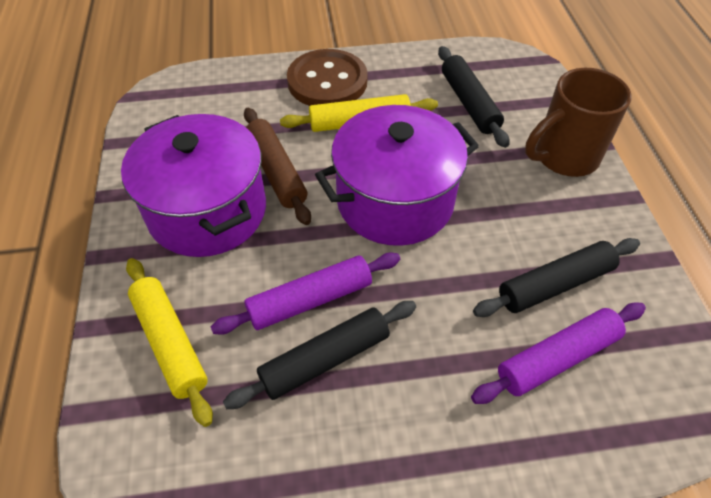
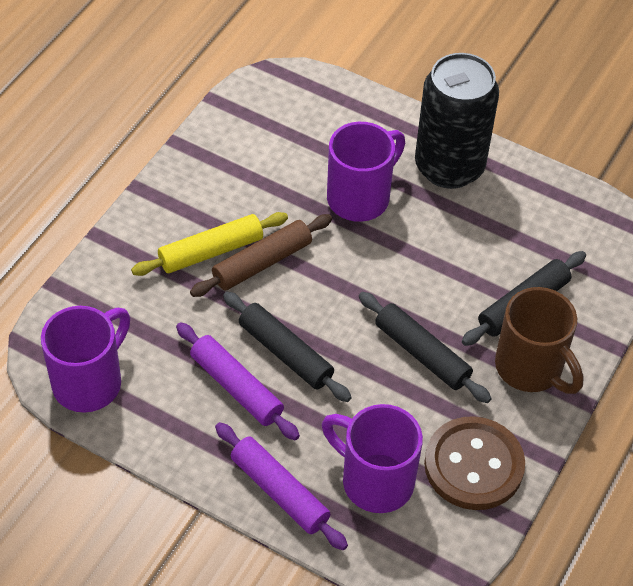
black can: none = 0 -> [415,53,499,189] = 1
purple mug: none = 0 -> [41,306,130,413] [322,404,423,513] [327,122,405,222] = 3
purple pot: [121,114,266,257] [315,105,479,246] = 2 -> none = 0
yellow rolling pin: [126,258,213,427] [280,94,438,132] = 2 -> [131,212,288,276] = 1

